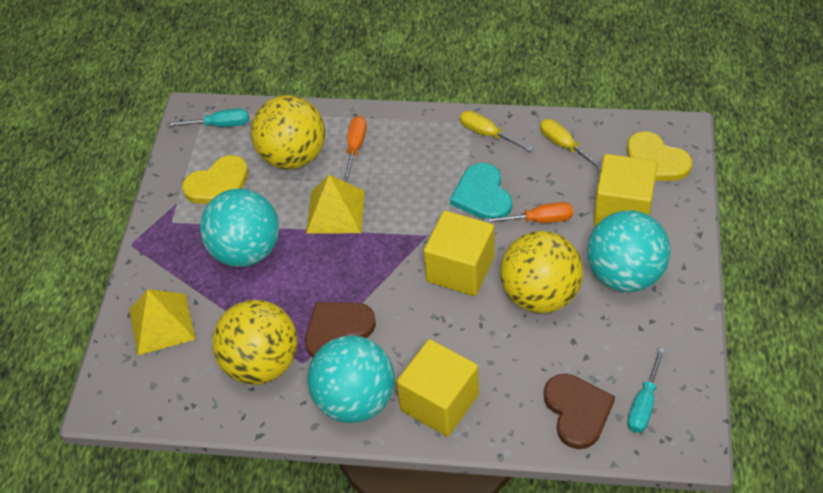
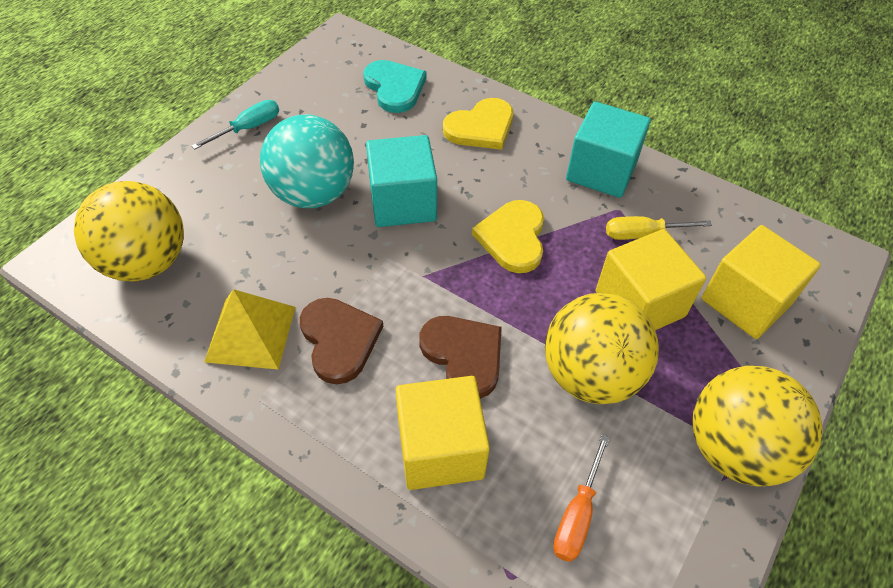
orange screwdriver: [343,116,367,182] [484,202,573,223] = 2 -> [553,434,610,562] = 1
turquoise ball: [200,188,279,267] [307,335,395,423] [587,210,670,292] = 3 -> [260,114,354,208] = 1
turquoise cube: none = 0 -> [366,135,437,227] [566,101,651,198] = 2
turquoise screwdriver: [167,108,249,127] [628,347,665,433] = 2 -> [191,100,279,149] = 1
yellow pyramid: [129,289,195,355] [306,175,365,234] = 2 -> [204,289,295,370] = 1
yellow screwdriver: [460,111,533,152] [540,119,602,171] = 2 -> [606,216,712,240] = 1

